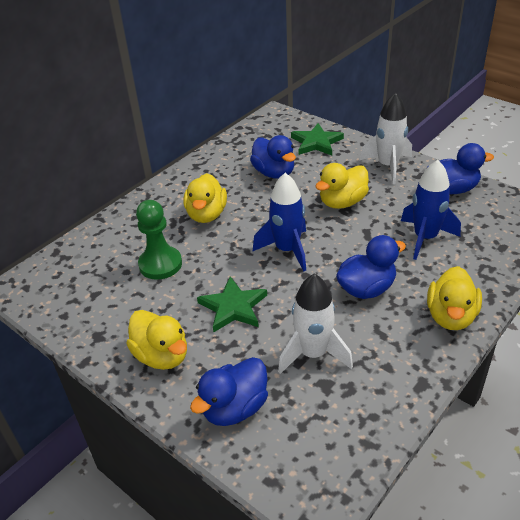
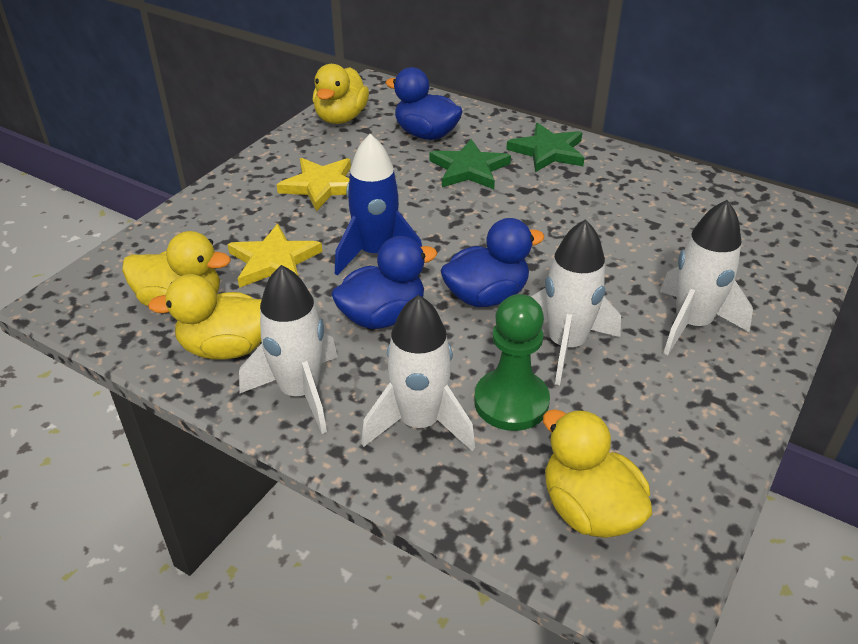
blue duck: [190,357,268,426] [250,135,296,179] [336,235,406,299] [426,143,494,194] = 4 -> [331,236,437,329] [385,67,463,140] [440,218,545,307] = 3
blue rocket: [253,173,306,271] [401,160,461,260] = 2 -> [335,134,422,276] = 1
white rocket: [278,274,353,374] [359,92,412,184] = 2 -> [239,265,338,434] [361,295,475,451] [531,219,621,385] [660,200,753,355] = 4
yellow star: none = 0 -> [227,224,323,288] [277,158,351,211] = 2

